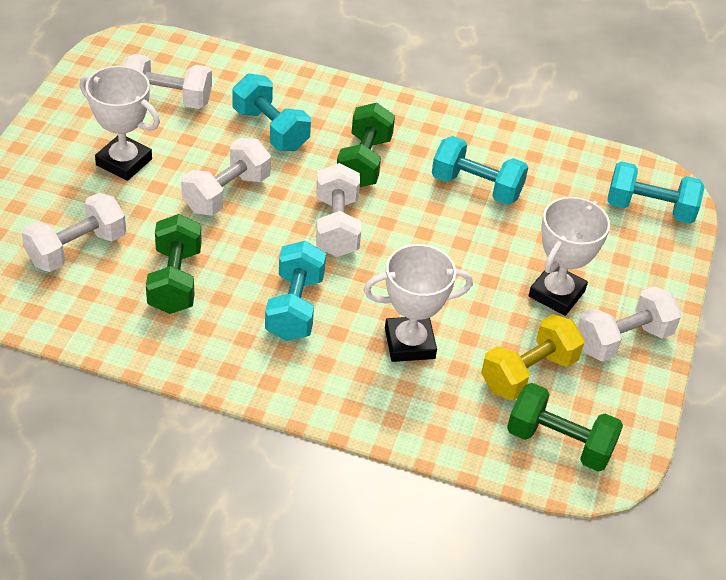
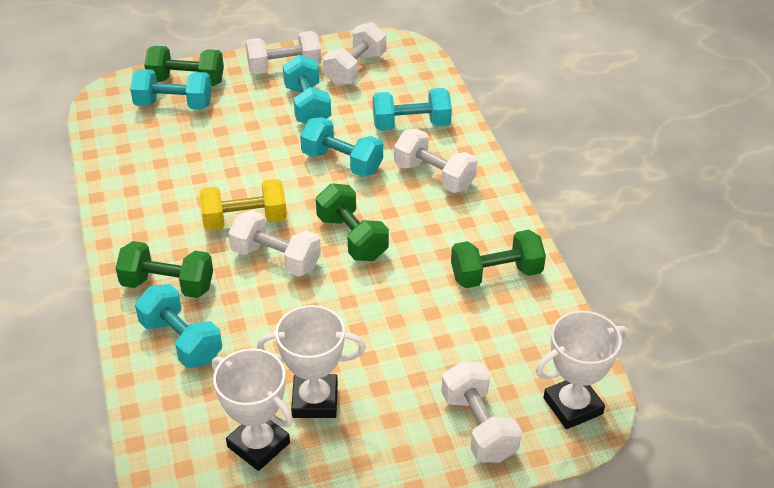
green dumbbell: [146,214,202,314] [337,103,395,187] [507,383,623,472] = 3 -> [115,241,213,298] [144,46,224,86] [316,183,389,261] [451,230,546,288] = 4
turquoise dumbbell: [233,74,311,151] [265,241,326,341] [432,136,528,205] [607,161,705,224] = 4 -> [130,69,212,110] [135,284,222,368] [283,55,331,124] [300,117,383,177] [373,88,452,131] = 5

